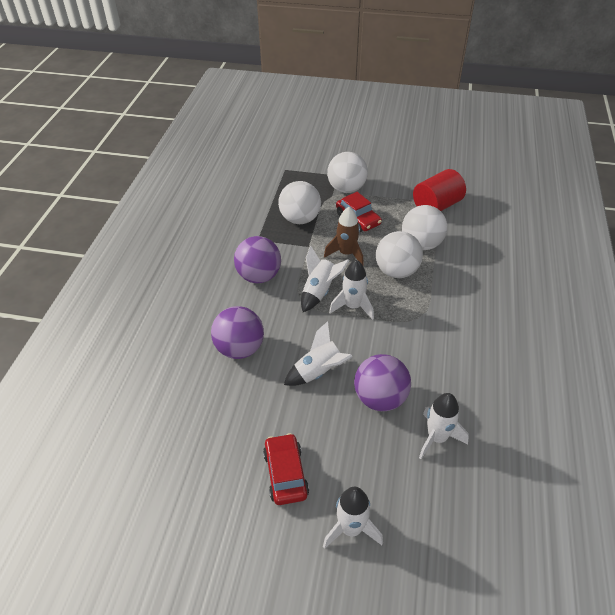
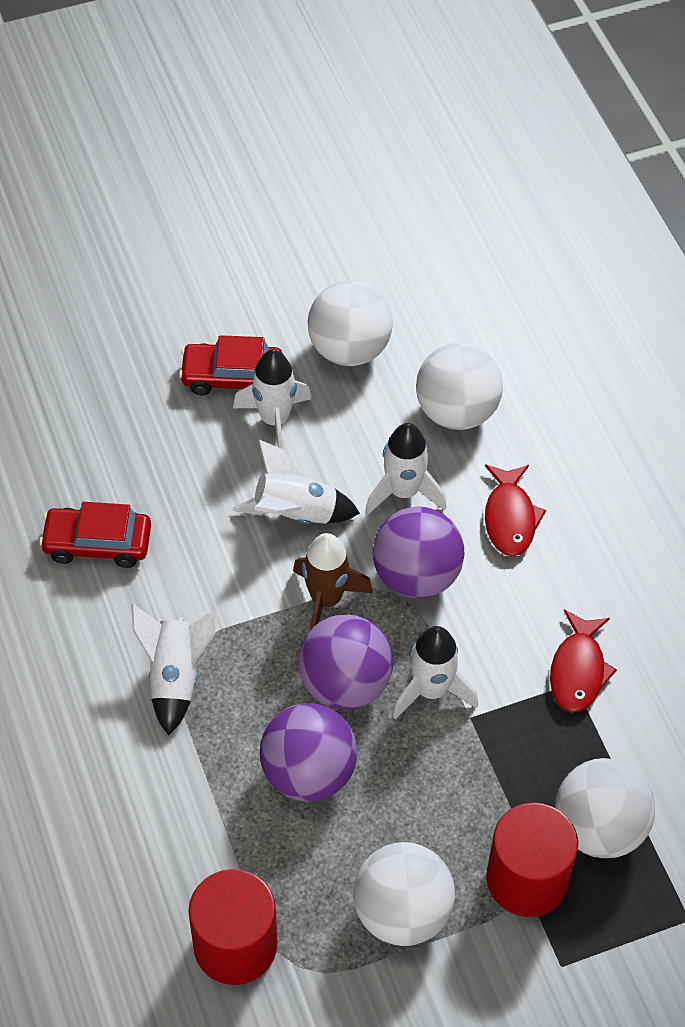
red cylinder: [413,169,466,211] = 1 -> [188,869,277,985] [486,802,578,917] = 2
red fish: none = 0 -> [485,465,546,556] [550,609,617,712] = 2

